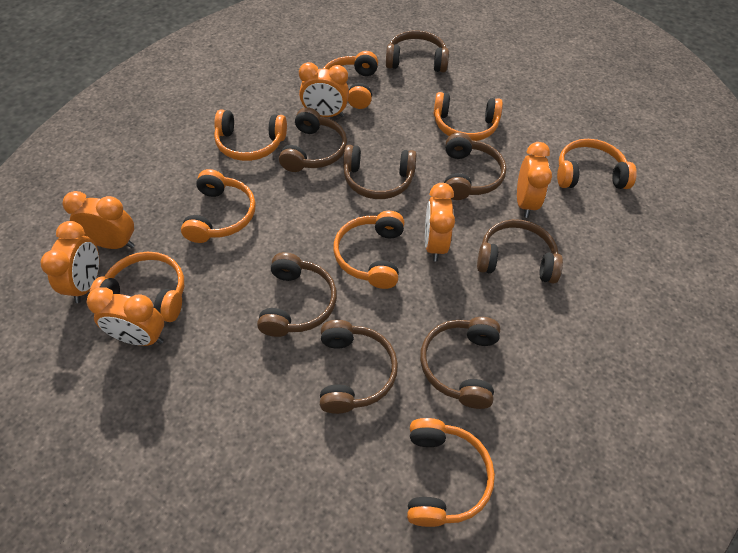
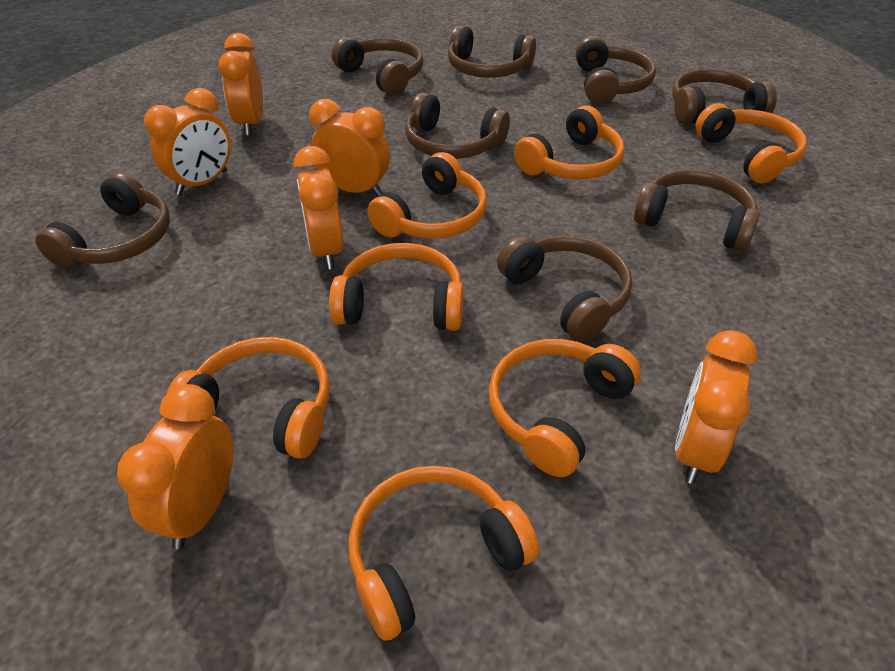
orange headphones: [89,252,184,322] [181,169,256,243] [214,110,287,161] [323,51,378,109] [333,211,404,289] [407,418,495,527] [434,92,503,141] [557,139,637,189] = 8 -> [167,337,330,459] [329,243,464,331] [349,466,539,641] [367,152,487,239] [489,339,641,477] [514,105,624,179] [695,103,807,184] = 7

